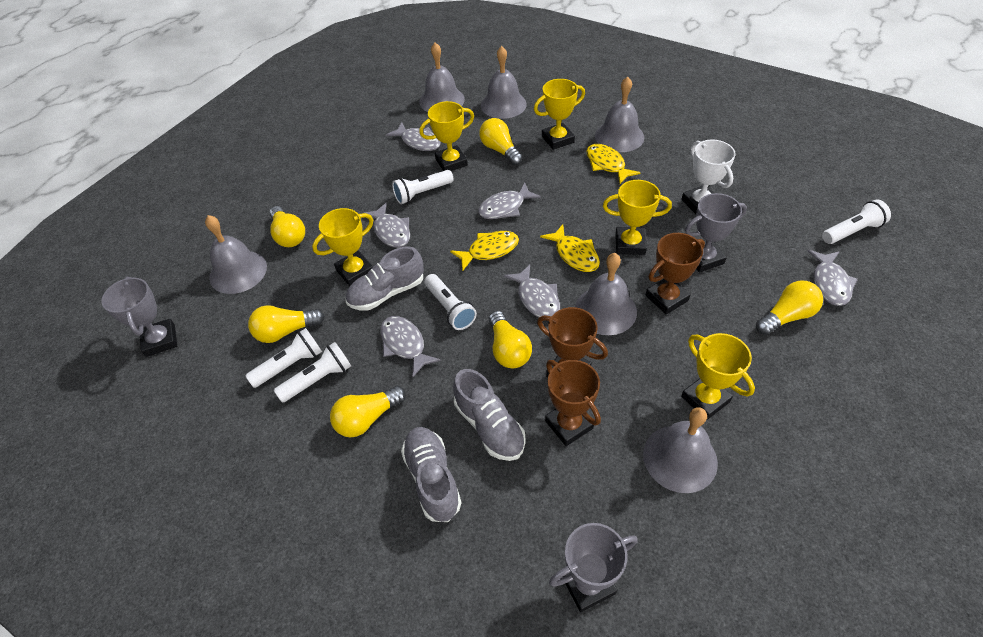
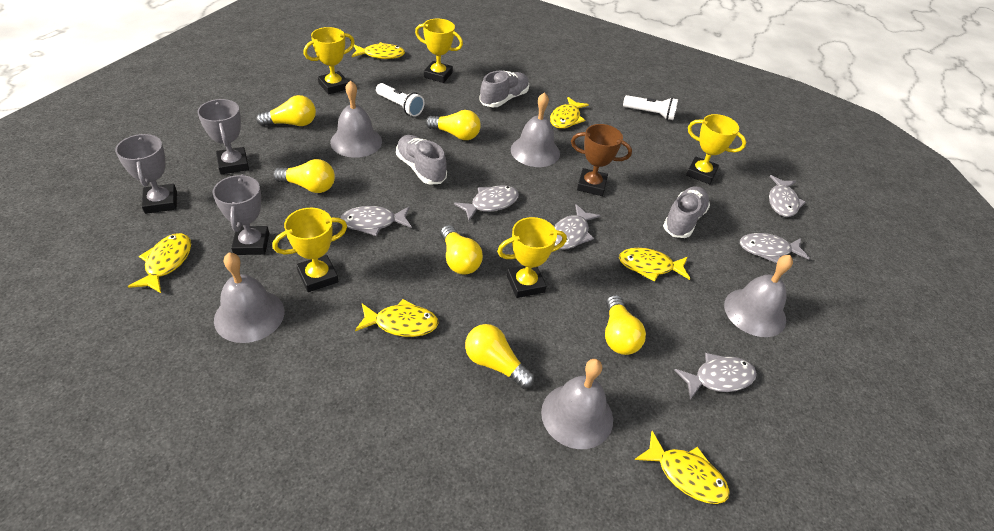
brown trophy: [537,307,608,378] [545,360,601,446] [645,233,705,314] = 3 -> [571,124,632,196] = 1
grey bell: [205,215,267,294] [419,42,465,112] [481,46,527,119] [575,253,637,335] [595,77,644,152] [643,407,718,493] = 6 -> [214,252,284,343] [330,80,382,158] [511,92,560,167] [541,359,613,449] [724,255,793,337] = 5
white flashlight: [246,328,322,388] [274,342,351,403] [392,170,453,204] [424,274,477,330] [822,200,891,244] = 5 -> [376,83,424,117] [623,95,678,120] = 2
white trophy: [681,139,736,214] = 1 -> none = 0
yellow fish: [450,231,519,270] [540,224,600,272] [586,144,641,184] = 3 -> [128,233,191,293] [352,42,405,59] [355,299,439,337] [550,97,589,129] [619,248,690,282] [635,431,730,504] = 6

